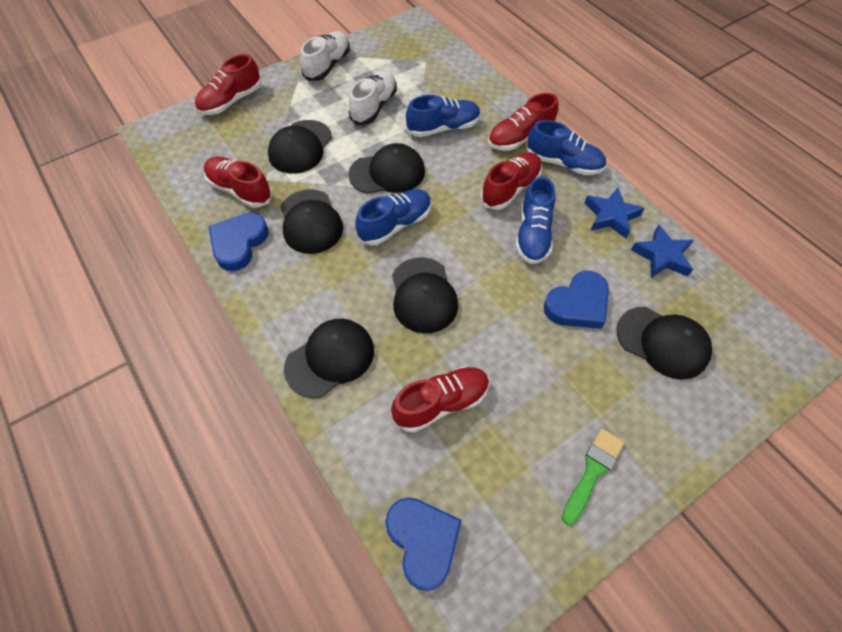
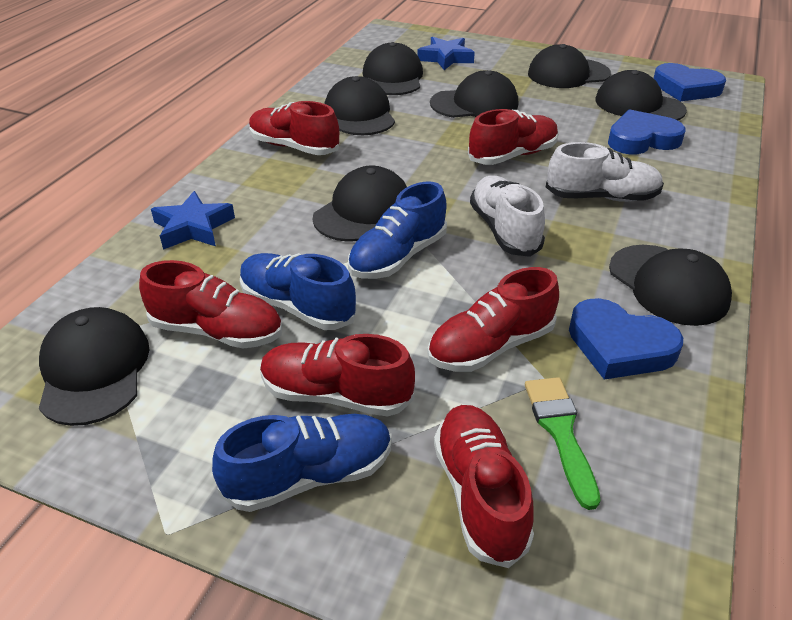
black cap: [268,120,332,174] [280,189,343,254] [284,319,374,398] [349,143,425,194] [392,257,458,334] [617,307,712,380] = 6 -> [39,307,150,426] [313,166,407,242] [324,76,395,135] [363,42,423,95] [430,70,518,118] [528,44,611,88] [595,70,687,120] [609,245,732,326] = 8
blue shoe: [356,189,432,245] [406,95,481,137] [515,176,555,264] [526,120,606,175] = 4 -> [212,414,392,512] [240,253,356,330] [348,182,447,279] = 3
red shoe: [195,54,261,115] [204,157,272,208] [391,367,489,433] [480,152,542,210] [488,93,559,151] = 5 -> [139,260,282,348] [249,101,339,155] [260,334,415,416] [428,267,559,372] [434,405,534,568] [468,109,559,165] = 6

